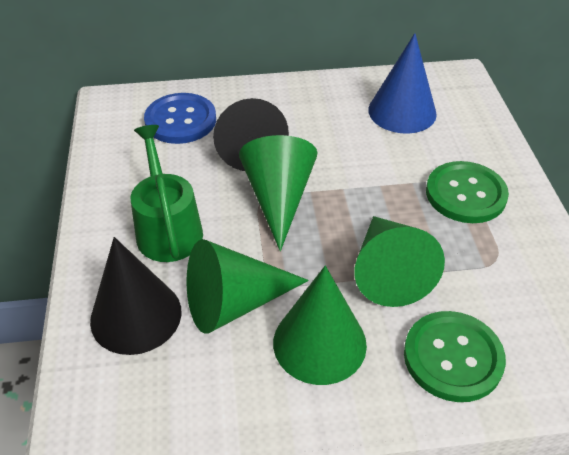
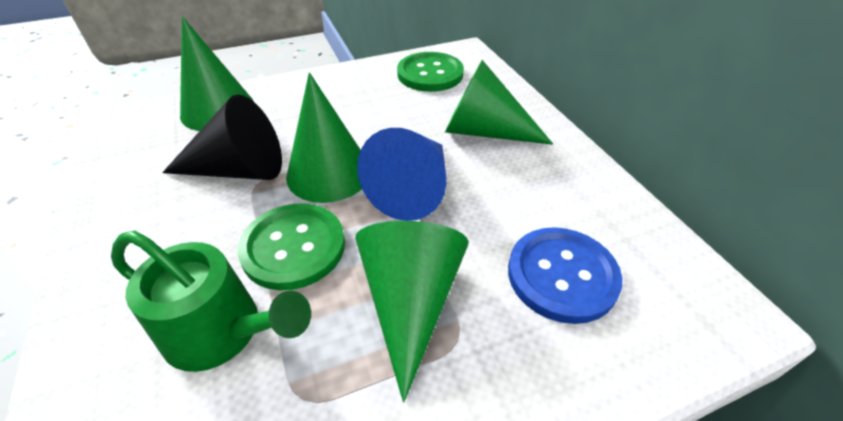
black cone: [90,237,182,355] [213,98,289,171] = 2 -> [162,94,282,180] = 1

